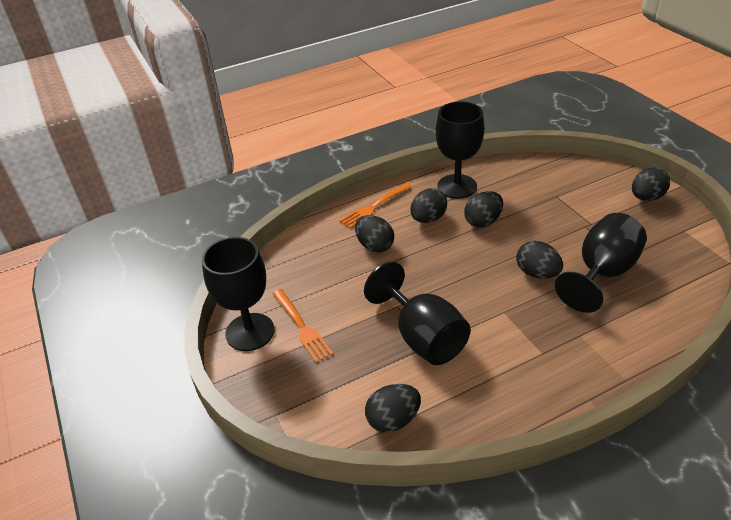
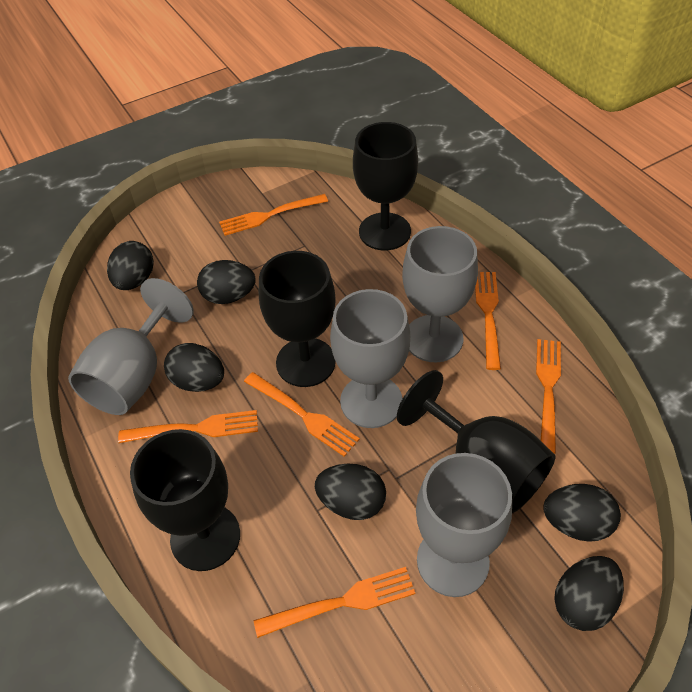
grey goblet: none = 0 -> [68,278,194,415] [330,289,410,428] [402,226,478,362] [416,453,512,597] = 4
orange fork: [272,289,333,363] [339,183,412,229] = 2 -> [118,410,258,443] [219,194,328,236] [244,372,360,457] [254,567,415,638] [475,272,501,370] [536,339,561,454] = 6

